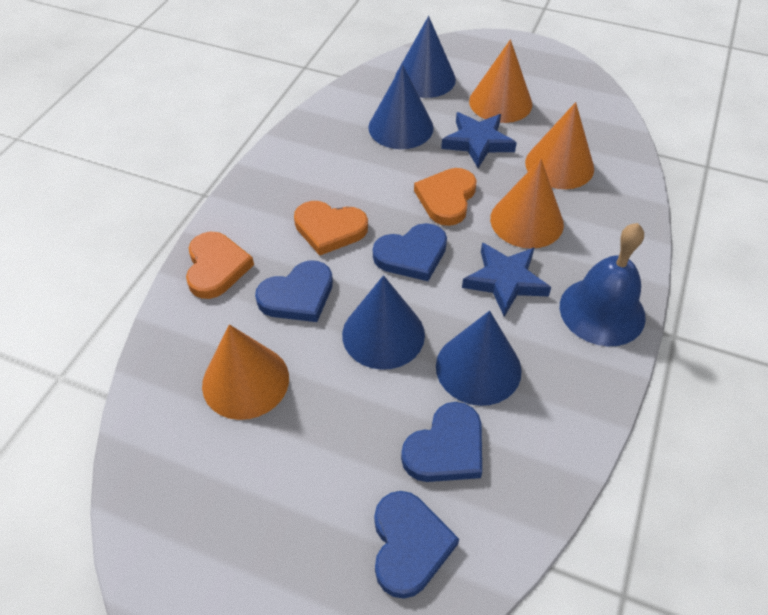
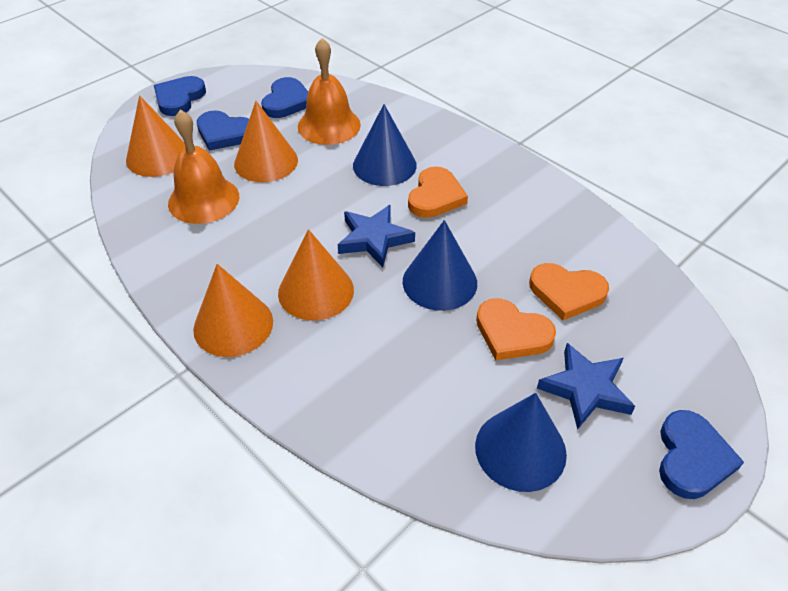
blue bell: [560,223,646,347] = 1 -> none = 0
blue cone: [342,275,425,370] [368,64,434,149] [395,16,456,98] [436,311,522,406] = 4 -> [353,104,417,186] [403,220,477,311] [475,393,567,492] = 3
orange bell: none = 0 -> [168,110,239,224] [298,38,361,145] = 2

